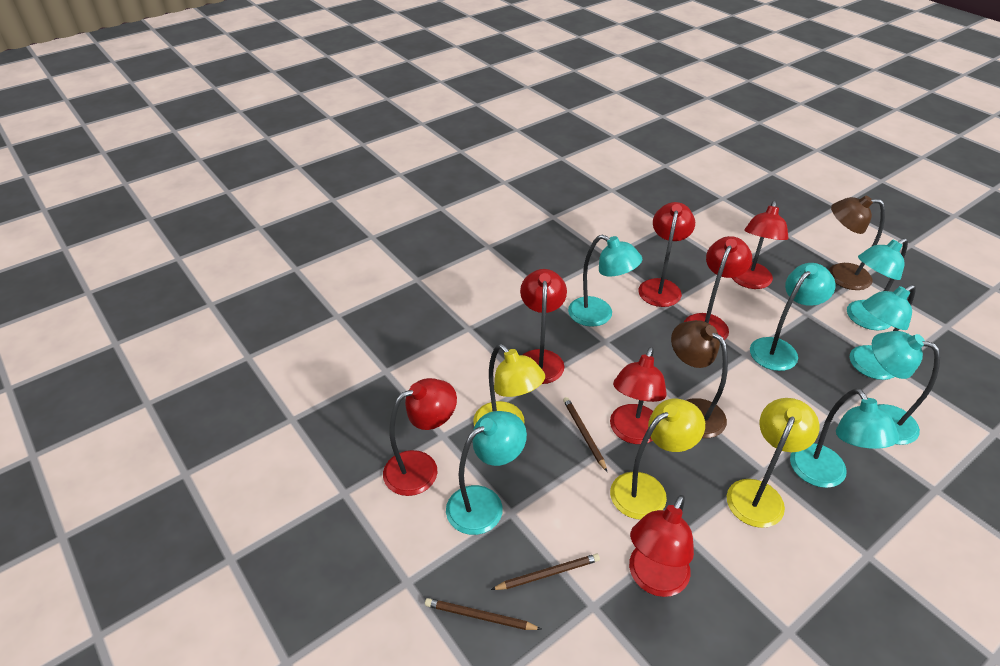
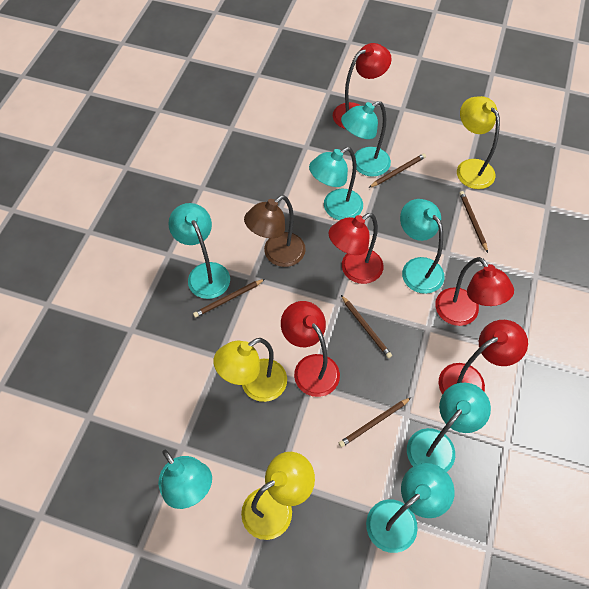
brown lamp: [671,320,728,438] [829,195,885,290] = 2 -> [244,195,306,267] = 1
brown pencil: [425,598,542,630] [491,554,600,590] [563,397,607,472] = 3 -> [193,279,265,318] [339,397,411,447] [341,295,392,358] [369,153,426,188] [459,191,488,253] = 5
red lamp: [383,378,457,496] [520,269,567,384] [610,347,667,444] [629,495,694,597] [639,202,695,307] [684,236,752,340] [732,201,789,289] = 7 -> [281,301,340,397] [329,213,383,284] [333,43,392,129] [435,257,514,326] [439,320,528,395] = 5

